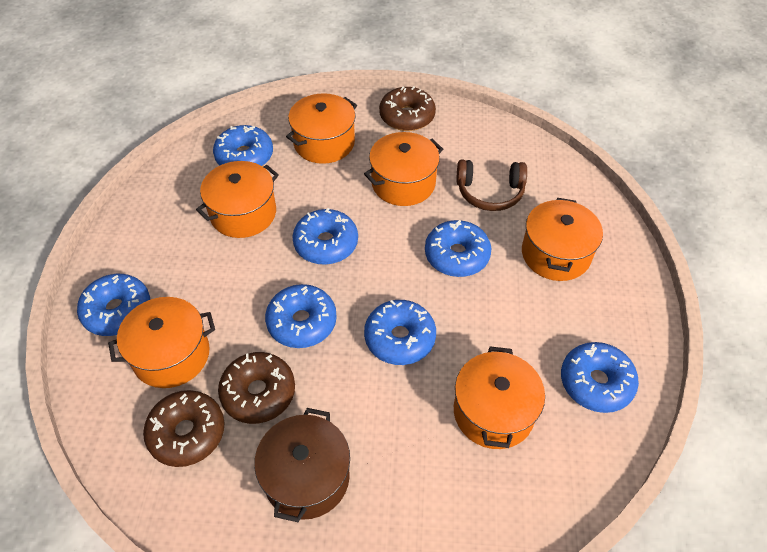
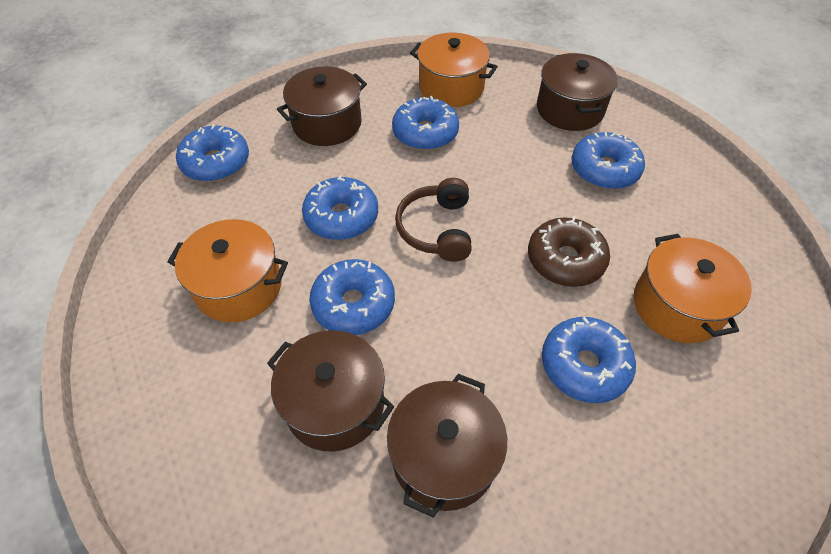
blue donut: [77,274,150,336] [213,125,273,166] [265,284,337,348] [292,208,358,265] [364,300,436,365] [425,220,491,277] [561,342,639,413] = 7 -> [176,124,249,182] [302,175,378,240] [309,259,395,335] [392,96,459,150] [542,317,636,403] [571,132,645,189] = 6
brown donut: [143,390,225,467] [218,352,295,424] [379,86,436,131] = 3 -> [528,216,610,287] = 1
brown pot: [254,408,350,522] = 1 -> [267,330,394,452] [277,66,367,146] [387,374,507,518] [537,53,618,131] = 4
orange pot: [108,297,215,388] [196,161,279,238] [286,93,357,164] [364,132,443,206] [454,346,545,449] [522,198,603,281] = 6 -> [167,219,288,322] [410,33,498,107] [634,234,752,343] = 3

